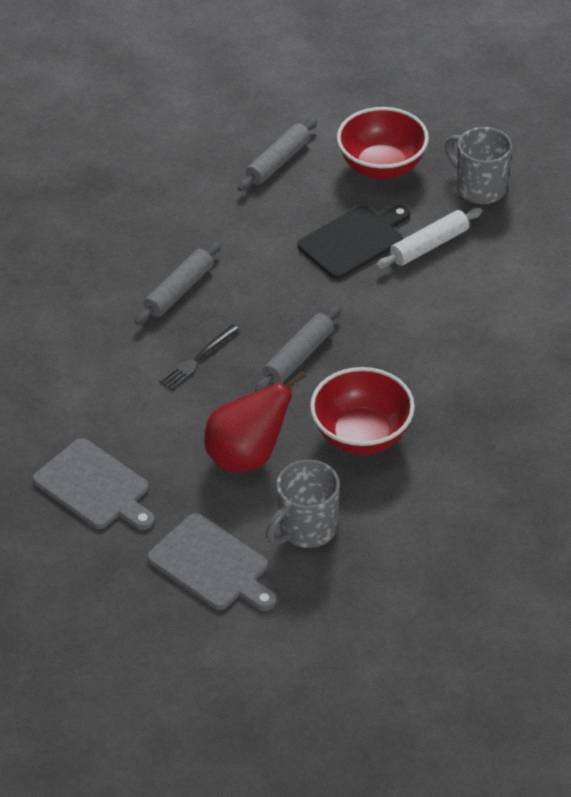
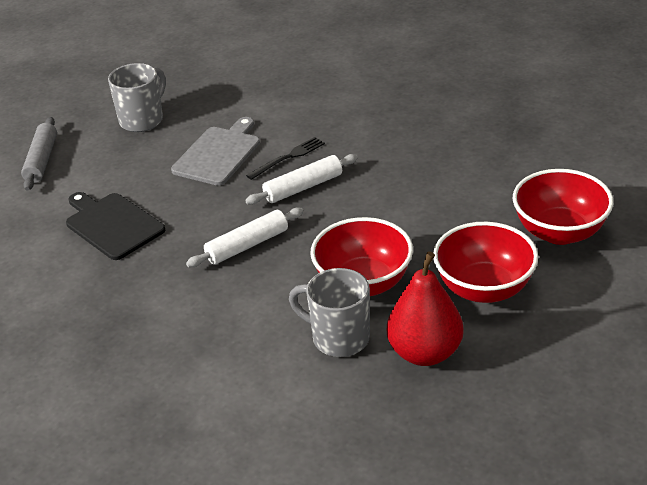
grey cutting board: [33,438,155,530] [147,513,277,611] = 2 -> [171,117,260,185] = 1
grey rolling pin: [135,242,221,325] [238,118,318,191] [255,306,341,392] = 3 -> [21,117,57,191] = 1
red bowl: [310,367,415,455] [337,107,429,180] = 2 -> [310,217,413,296] [433,222,538,303] [513,169,613,245] = 3
white rolling pin: [376,207,482,269] = 1 -> [186,208,304,267] [245,154,358,205] = 2

